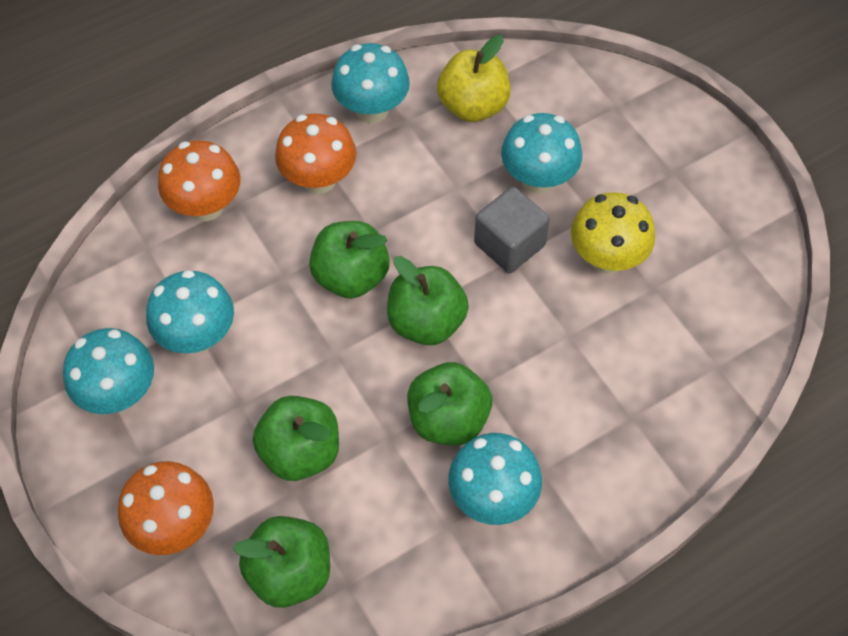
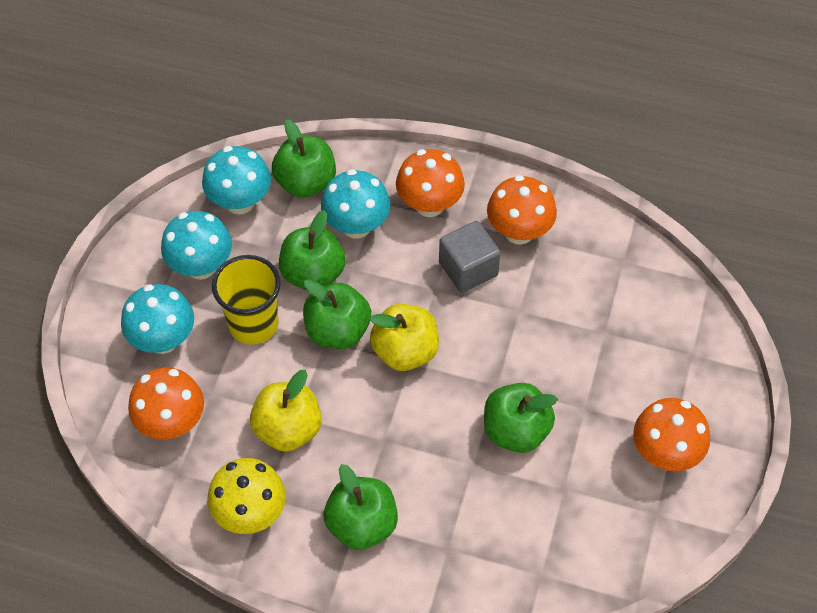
orange mushroom: [118,461,214,555] [158,140,240,221] [275,113,356,194] = 3 -> [128,367,204,440] [396,149,465,217] [487,175,557,245] [633,398,710,471] = 4
turquoise mushroom: [63,328,154,414] [146,270,234,353] [331,43,410,123] [448,433,542,525] [501,113,582,194] = 5 -> [121,284,194,354] [161,211,232,280] [202,146,271,214] [321,169,390,239] = 4
yellow apple: [437,35,511,122] = 1 -> [250,370,322,452] [370,304,439,371] = 2
yellow cup: none = 0 -> [212,255,281,344] = 1

